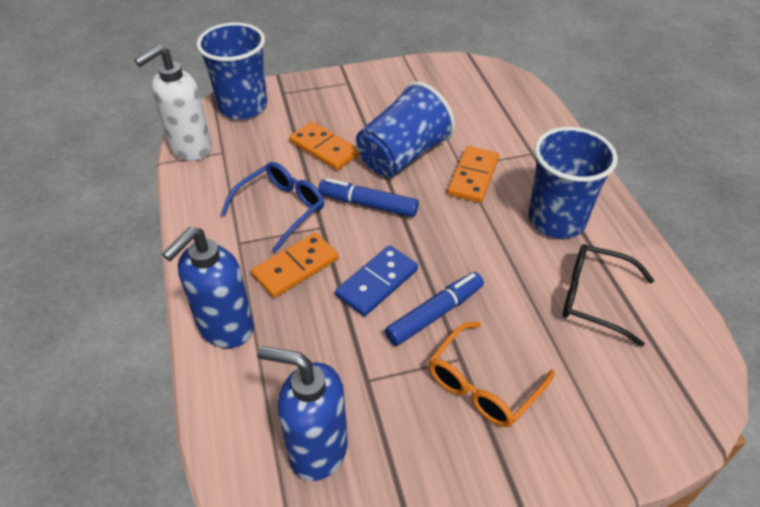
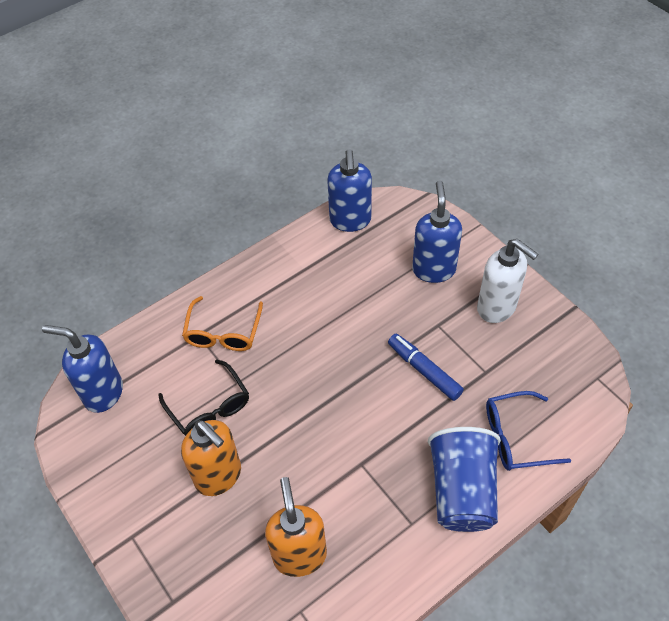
blue cup: [196,22,267,119] [356,82,455,178] [528,127,617,238] = 3 -> [428,427,501,532] = 1
blue domino: [335,245,418,316] = 1 -> none = 0
blue marker: [318,178,419,217] [385,272,484,346] = 2 -> [388,334,464,401] = 1
blue soap dispenser: [162,227,254,348] [257,346,348,481] = 2 -> [42,325,123,413] [327,149,372,232] [412,181,462,283] = 3
orange domino: [251,232,339,298] [289,121,359,170] [448,146,499,203] = 3 -> none = 0
orange soap dispenser: none = 0 -> [181,420,241,496] [265,477,327,577] = 2

